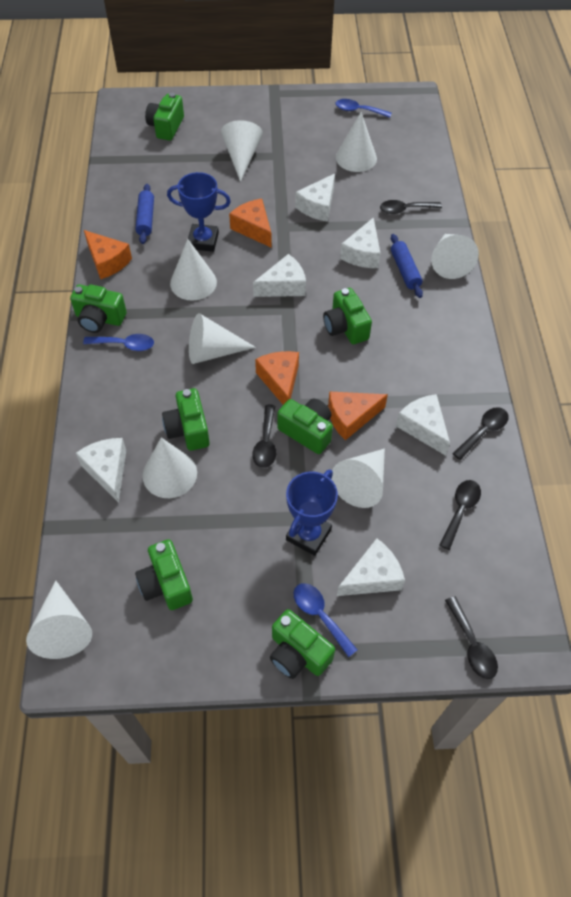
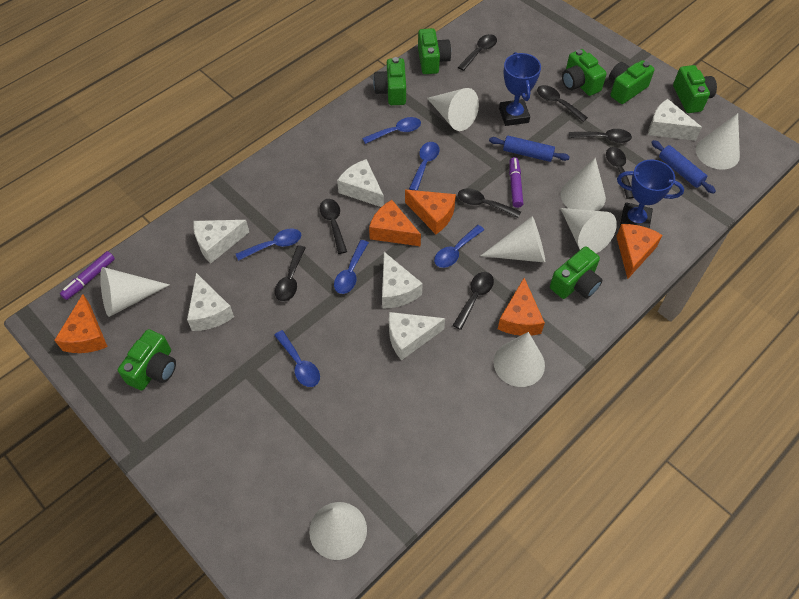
black spoon: [253,404,276,468] [380,200,442,214] [439,480,481,550] [445,596,498,679] [452,407,509,460] = 5 -> [275,245,306,302] [319,199,347,254] [452,272,494,330] [458,34,497,71] [458,188,521,218] [537,85,588,122] [569,129,632,143] [606,147,634,199] = 8
blue spoon: [83,334,154,351] [294,583,358,657] [336,99,392,118] = 3 -> [236,229,301,261] [274,330,320,387] [334,240,369,294] [362,117,421,144] [409,142,439,191] [434,225,484,268] = 6
orange cheese: [84,230,132,279] [229,199,272,248] [255,351,299,405] [328,392,388,440] = 4 -> [54,294,108,353] [369,200,421,246] [405,190,456,234] [498,278,545,336] [616,224,663,279] = 5
purple marker: none = 0 -> [60,251,115,300] [509,157,523,208] = 2

